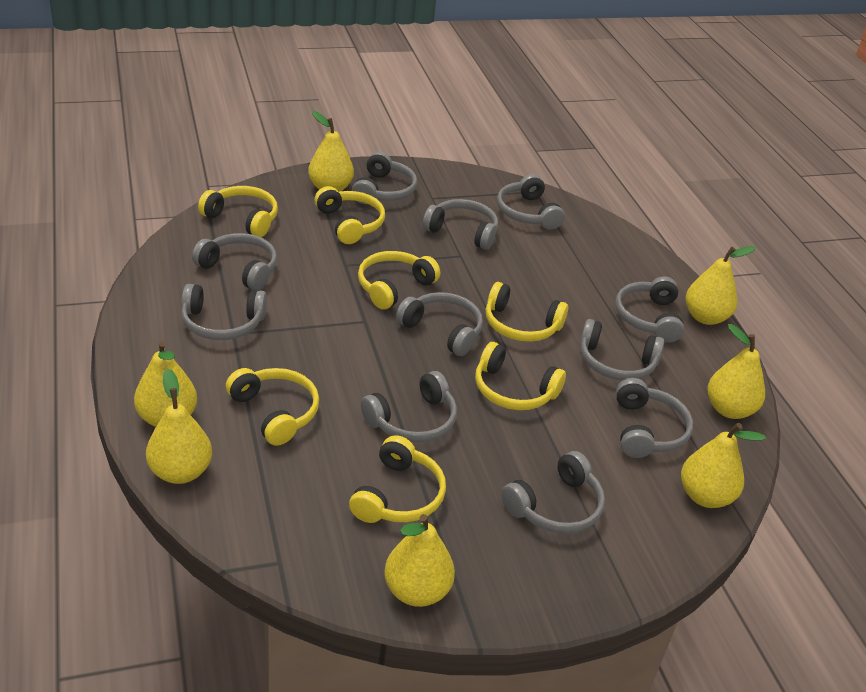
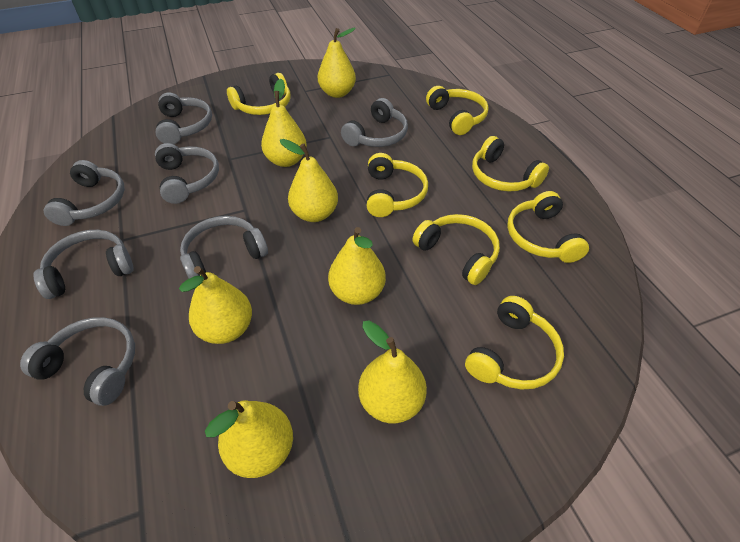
grey headphones: [181,284,267,340] [192,233,277,291] [352,152,417,204] [361,371,457,443] [396,292,483,356] [423,199,498,250] [497,174,565,230] [502,451,605,534] [580,319,664,381] [615,276,685,343] [616,378,693,458] = 11 -> [20,317,135,406] [33,230,133,299] [44,160,125,226] [155,143,219,204] [156,92,212,144] [180,216,268,278] [341,98,408,147] = 7

